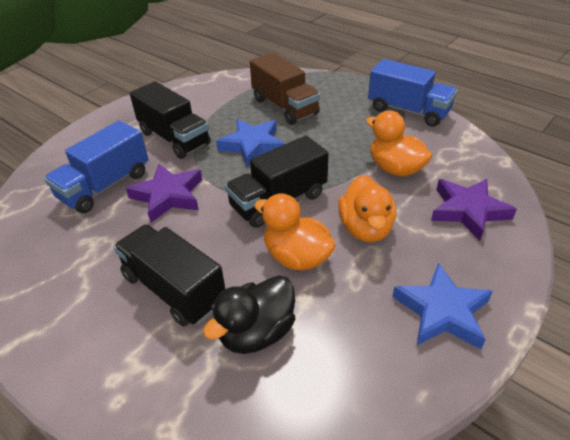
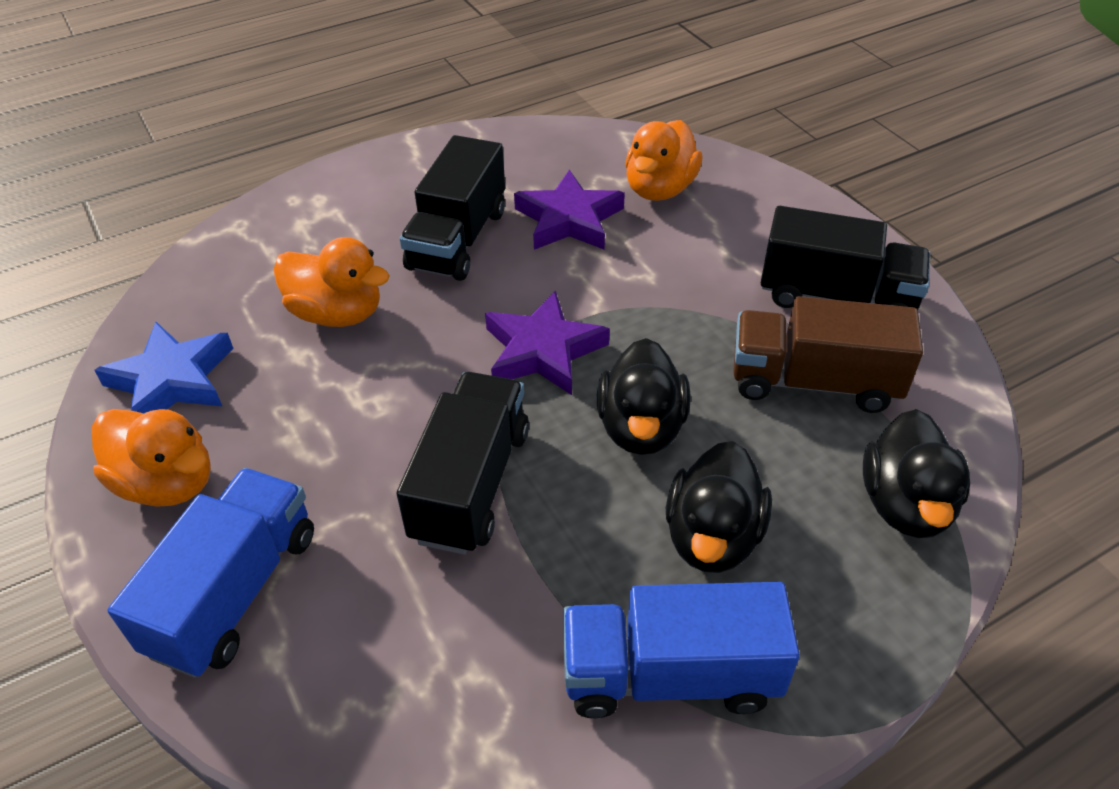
black duck: [203,275,295,354] = 1 -> [597,338,691,455] [666,441,772,573] [863,409,970,538] = 3
blue star: [216,119,285,167] [392,263,493,349] = 2 -> [94,322,234,413] = 1

